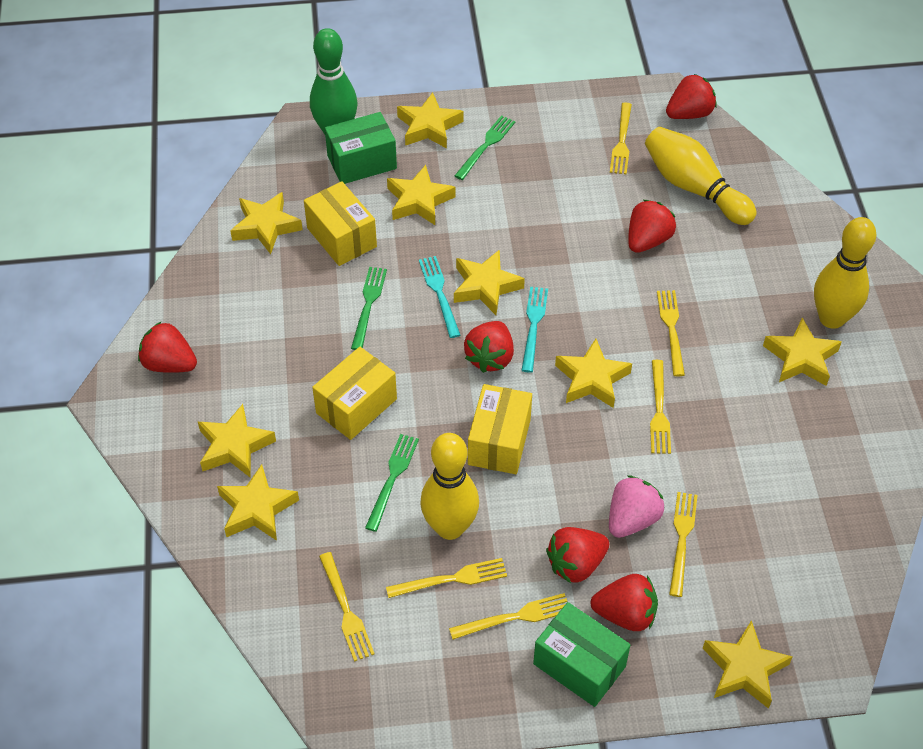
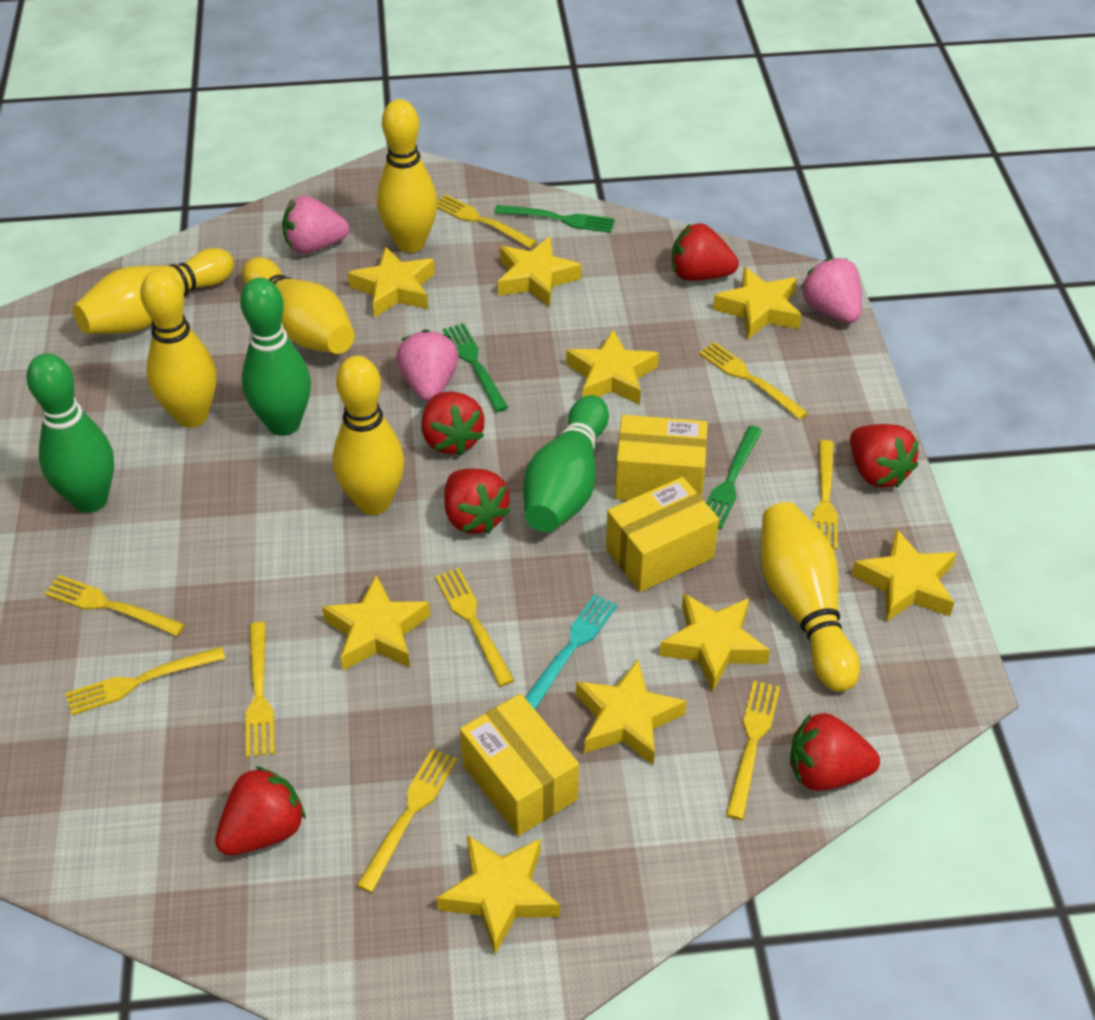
green bowling pin: [310,28,358,134] = 1 -> [27,353,114,513] [240,278,311,436] [523,395,609,532] = 3
green box: [325,112,397,184] [533,602,630,707] = 2 -> none = 0
pink strawberry: [609,475,664,538] = 1 -> [282,196,350,254] [396,329,459,402] [801,257,862,323] = 3
turquoise fork: [419,256,460,338] [521,287,548,373] = 2 -> [525,594,617,710] = 1
yellow bowling pin: [420,433,479,540] [645,127,756,225] [814,217,876,329] = 3 -> [73,248,234,334] [140,270,217,428] [242,257,355,354] [333,356,405,515] [377,99,438,253] [761,502,860,692] = 6
yellow fork: [319,552,375,662] [386,558,507,598] [449,593,567,640] [610,102,632,174] [650,360,671,454] [657,290,685,376] [669,492,698,597] = 7 -> [44,575,185,636] [66,646,226,715] [245,622,275,757] [356,749,457,893] [435,568,514,687] [437,194,537,248] [699,342,808,420] [726,681,780,820] [812,440,838,550] = 9

